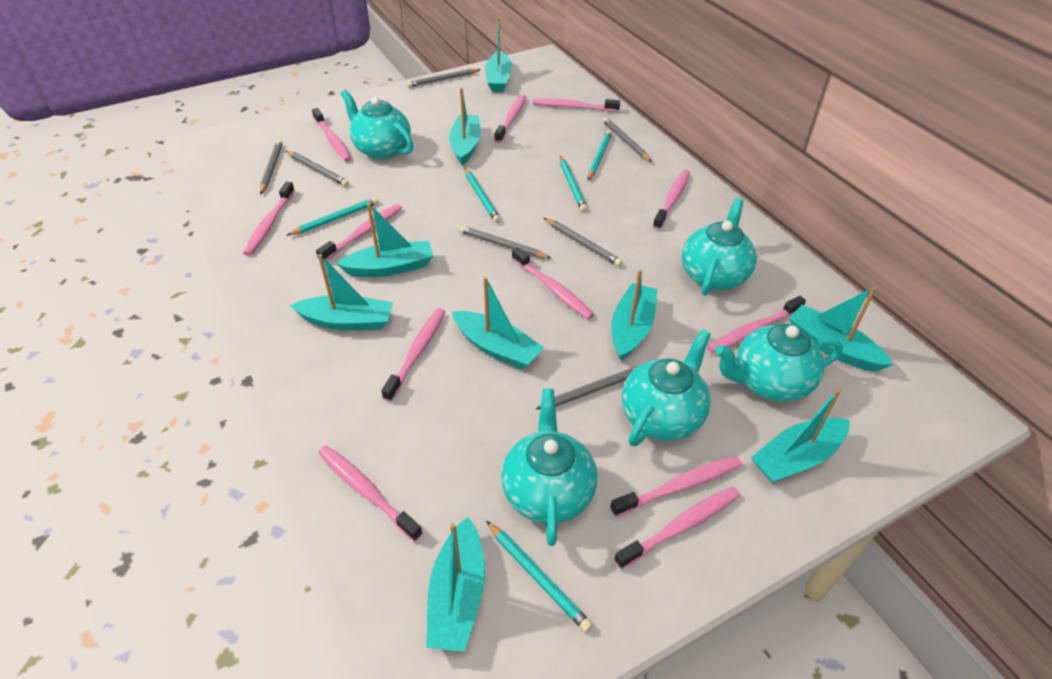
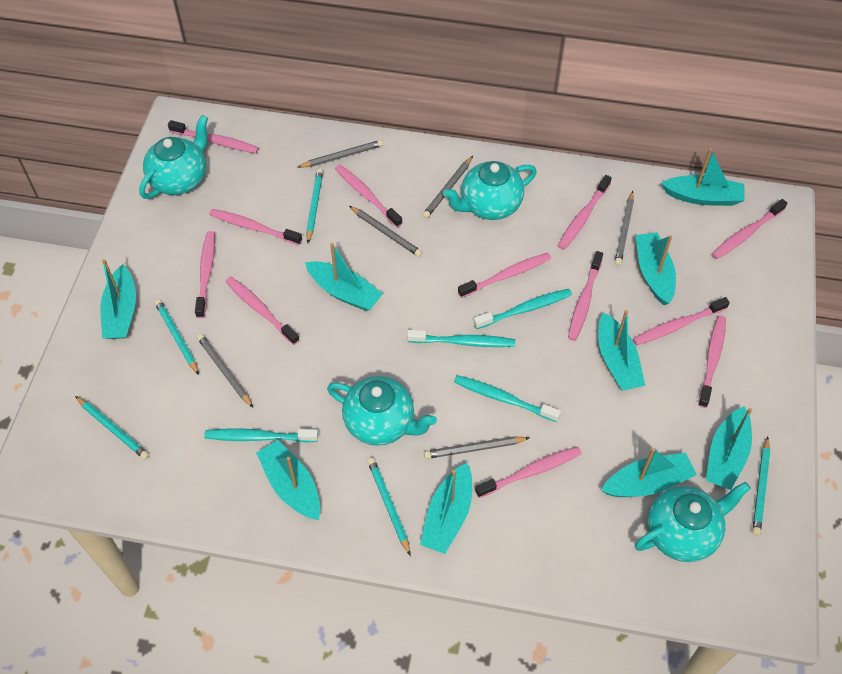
grey pencil: [260,140,283,195] [286,151,349,187] [407,69,481,88] [459,225,552,259] [536,365,640,409] [544,218,623,267] [602,117,652,162] = 7 -> [197,334,253,408] [297,140,384,168] [349,206,422,257] [423,156,473,218] [424,436,529,459] [615,191,634,265] = 6
turquoise teapot: [341,90,413,160] [501,389,597,546] [622,329,711,446] [682,198,757,296] [715,324,843,402] = 5 -> [139,115,208,199] [327,376,437,446] [443,161,537,220] [635,482,751,562] = 4
turquoise toothbrush: none = 0 -> [204,428,318,442] [407,330,515,347] [454,375,561,422] [474,289,572,329] = 4

